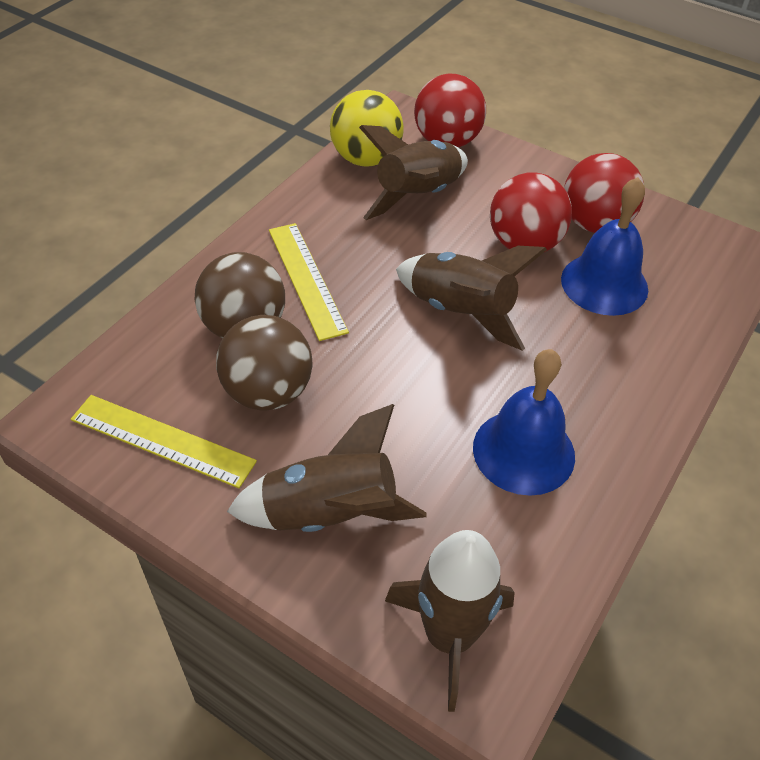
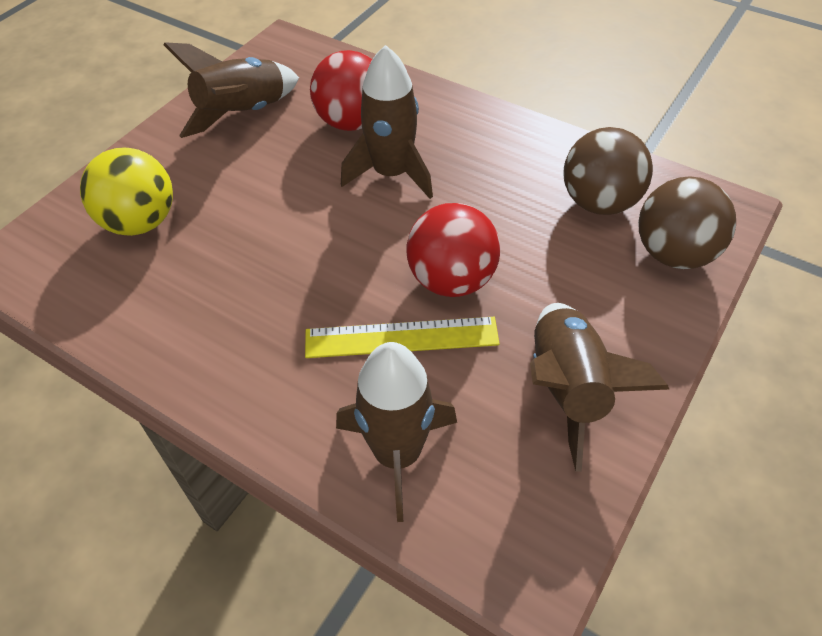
blue bell: [473,349,575,496] [561,177,648,316] = 2 -> none = 0
red ball: [414,74,486,147] [490,172,572,252] [564,153,644,233] = 3 -> [310,50,372,131] [406,203,501,297] = 2
yellow ruler: [70,395,257,488] [269,223,349,341] = 2 -> [305,317,500,358] = 1

